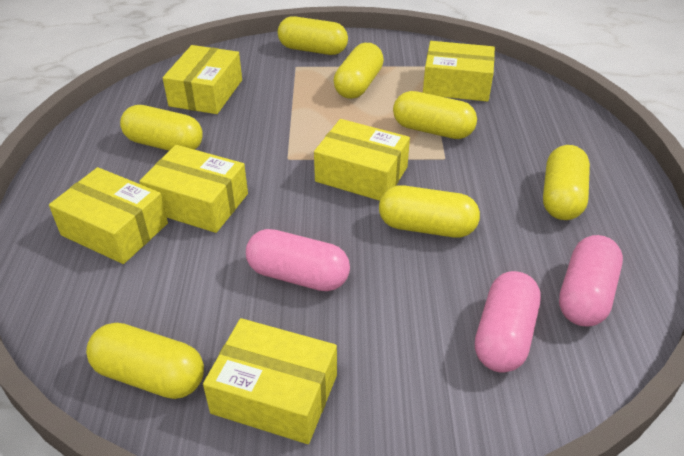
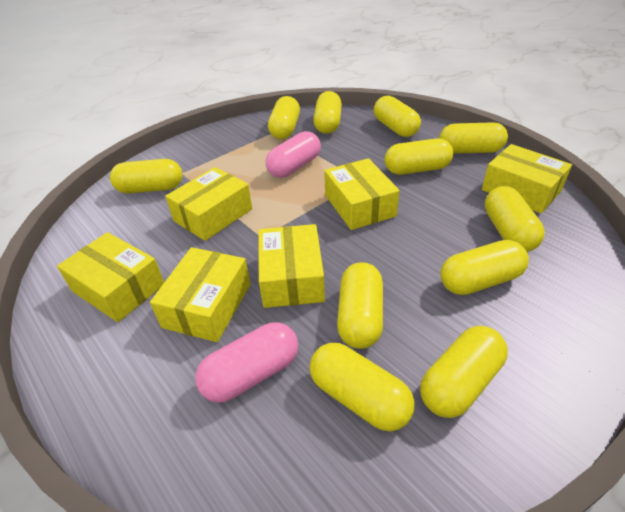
pink capsule: [246,229,350,291] [475,271,541,372] [559,235,623,326] = 3 -> [196,323,298,403] [266,131,321,178] = 2
yellow capsule: [86,323,204,399] [120,105,203,151] [278,16,348,55] [334,43,384,99] [379,185,480,238] [393,91,477,139] [543,145,590,220] = 7 -> [110,159,183,194] [268,96,300,139] [310,343,415,431] [313,91,342,134] [337,262,383,349] [374,96,421,137] [385,138,453,175] [420,326,508,418] [439,122,508,154] [440,240,529,295] [485,186,545,252] = 11

